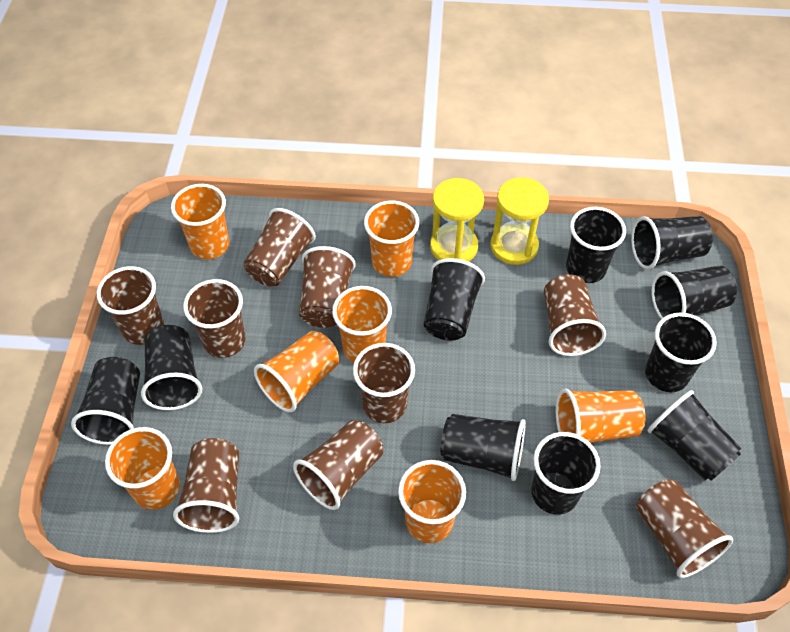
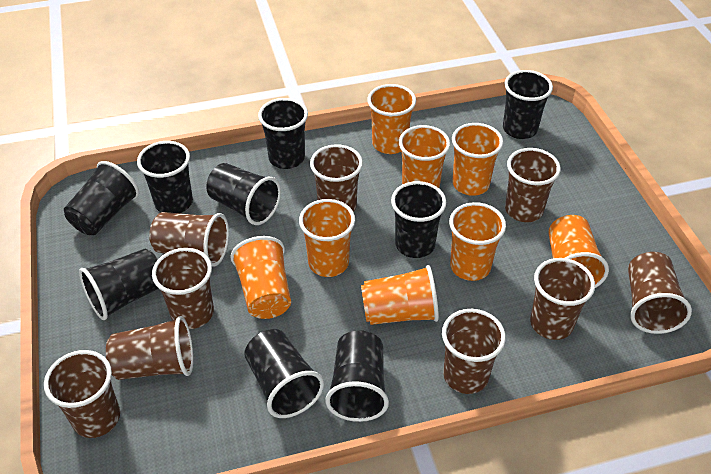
black cup: [71,357,140,445] [141,325,202,410] [424,258,485,341] [440,414,526,481] [531,432,601,515] [566,207,626,283] [631,216,713,269] [645,313,717,392] [647,390,741,481] [651,266,737,319] = 10 -> [64,161,139,235] [79,249,159,320] [137,141,193,213] [206,163,281,225] [244,329,324,418] [258,98,308,169] [325,330,389,422] [391,181,446,258] [503,70,553,139] = 9
orange cup: [105,427,180,510] [171,184,229,259] [254,331,339,413] [332,286,392,363] [364,201,419,277] [398,460,466,543] [556,388,646,443] = 7 -> [230,236,291,319] [299,199,355,277] [361,265,439,325] [367,84,416,154] [399,125,450,188] [449,202,506,281] [452,123,503,196] [548,215,609,288] = 8
yellow hourglass: [430,178,484,262] [491,177,549,265] = 2 -> none = 0

